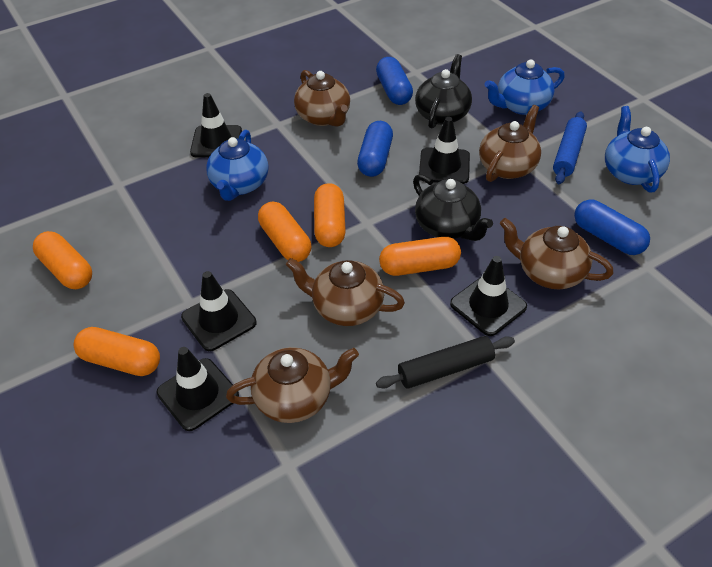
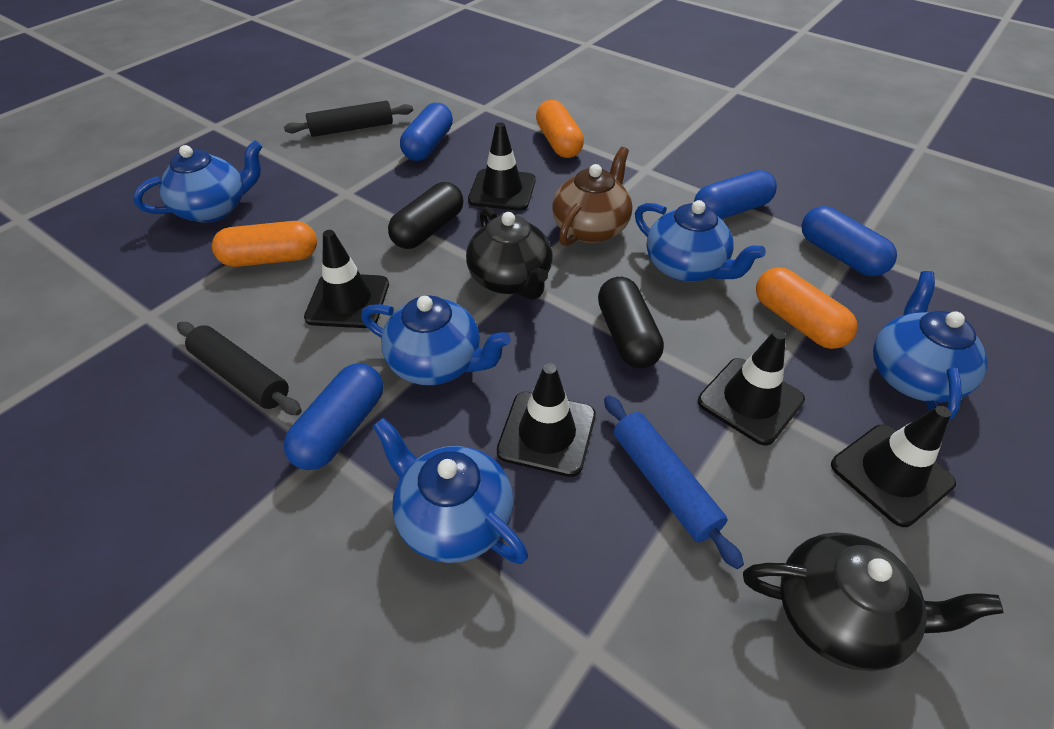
black capsule: none = 0 -> [388,182,464,249] [598,277,664,368] = 2
black rolling pin: [376,336,515,389] = 1 -> [177,322,302,415] [284,101,413,137] = 2
blue capsule: [357,121,393,177] [376,57,413,105] [574,200,650,255] = 3 -> [283,364,383,470] [400,103,453,161] [694,170,777,219] [802,206,897,276] = 4
blue teapot: [206,130,269,201] [485,59,565,115] [605,106,670,193] = 3 -> [133,140,262,223] [361,295,511,385] [373,418,528,564] [635,200,766,282] [873,271,988,420] = 5
brown teapot: [226,347,359,423] [286,258,405,326] [294,70,350,126] [479,105,541,182] [500,218,613,289] = 5 -> [552,147,632,246] = 1
orange capsule: [33,231,92,289] [74,327,160,376] [258,202,311,262] [314,183,346,247] [379,237,461,276] = 5 -> [212,221,317,267] [536,100,584,158] [756,267,858,349] = 3

